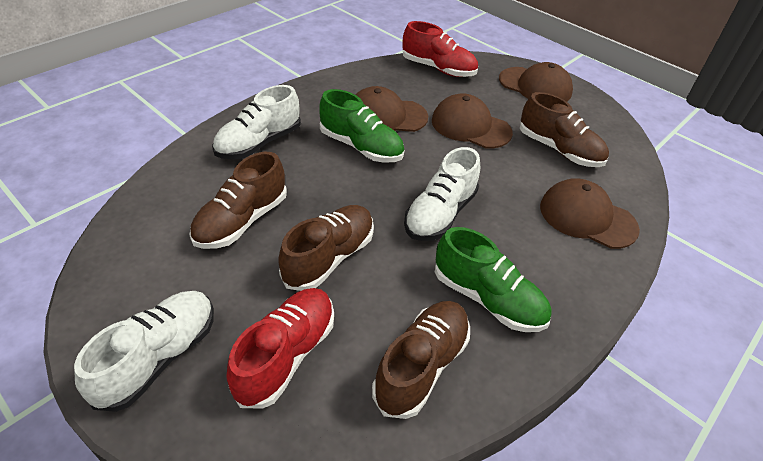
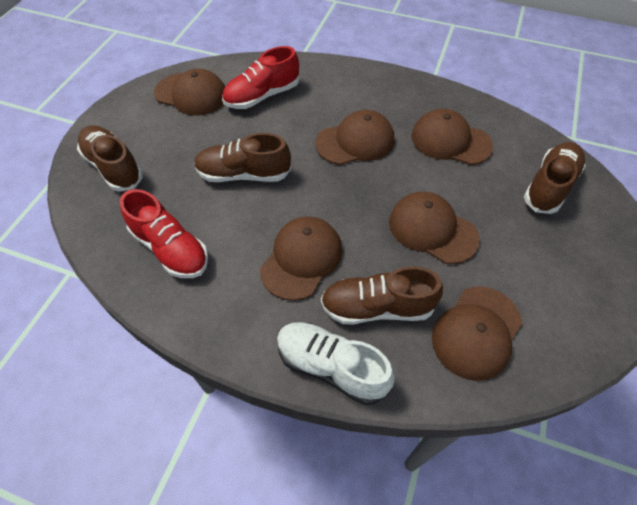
brown cap: [355,86,428,132] [432,94,513,148] [499,62,573,102] [540,178,640,249] = 4 -> [154,69,225,116] [260,216,342,301] [315,110,394,165] [389,192,479,264] [412,109,493,165] [432,286,522,381] = 6
green shoe: [319,89,404,163] [435,227,552,332] = 2 -> none = 0
white shoe: [74,291,214,412] [212,85,301,159] [404,147,480,241] = 3 -> [277,322,395,405] = 1

